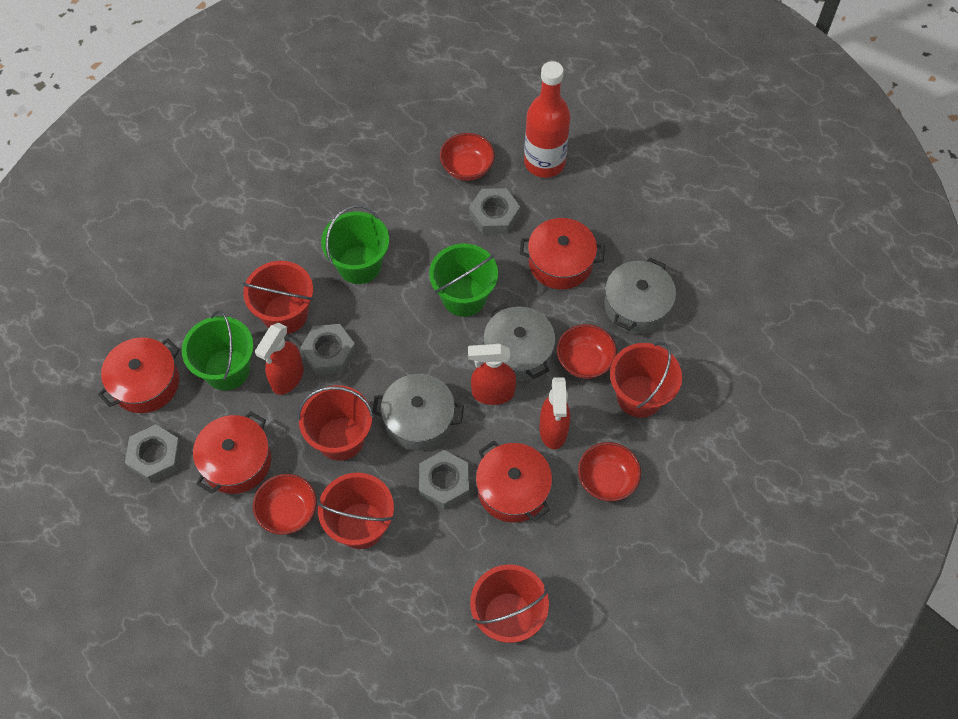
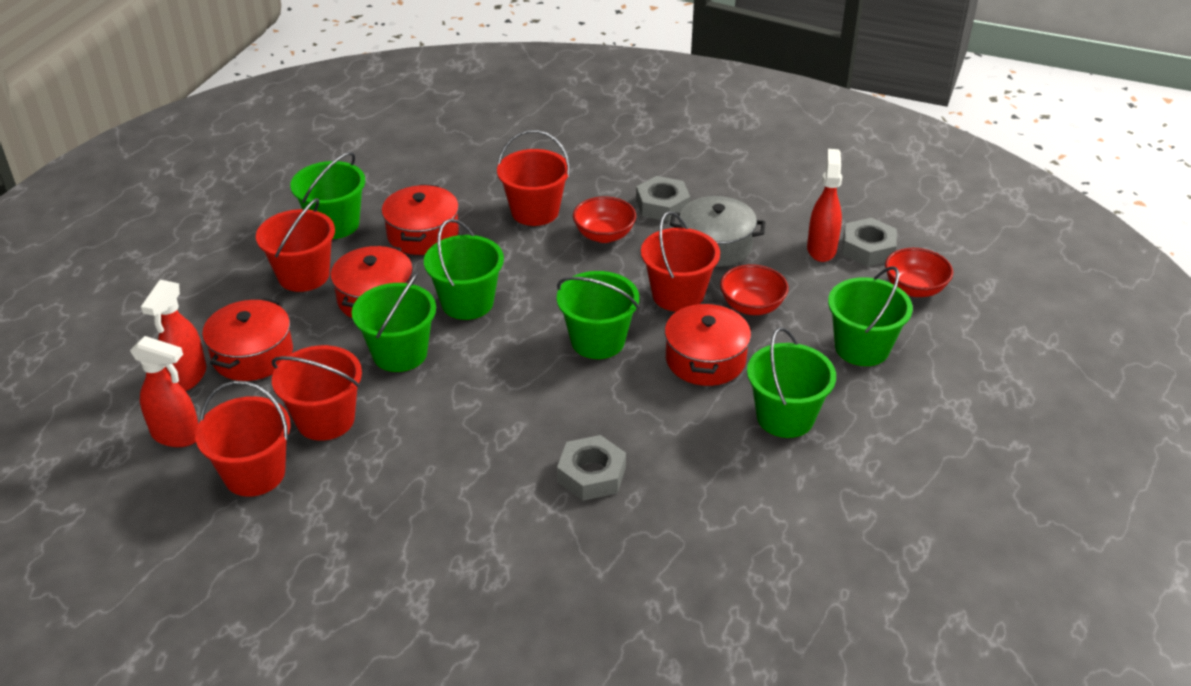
green bucket: [182,311,254,390] [321,205,389,284] [429,243,498,317] = 3 -> [290,152,365,239] [352,272,436,372] [424,219,504,320] [557,271,639,359] [747,327,836,438] [828,266,913,366] = 6
grey nut: [125,424,182,483] [300,324,356,375] [419,450,469,510] [469,188,520,234] = 4 -> [557,435,626,501] [636,176,690,222] [842,218,897,267] = 3
grey pot: [372,374,464,451] [483,303,556,381] [604,258,676,334] = 3 -> [670,196,765,267] = 1
red bottle: [524,61,571,178] = 1 -> none = 0
red bowl: [253,474,317,535] [440,133,495,181] [557,324,617,379] [578,442,641,501] = 4 -> [573,196,636,243] [720,264,789,315] [885,248,953,297] = 3

